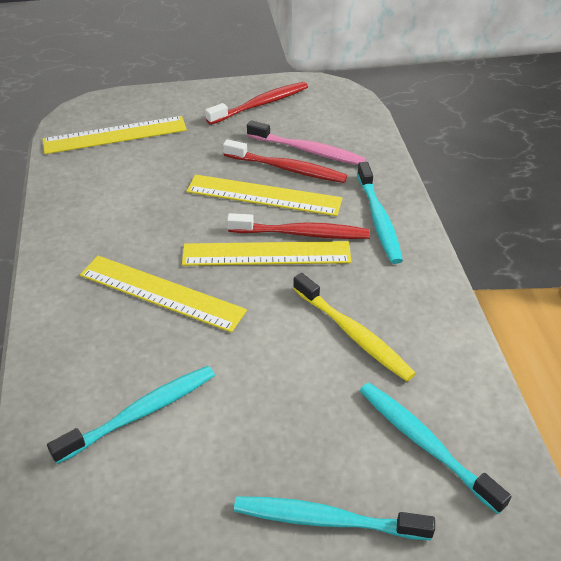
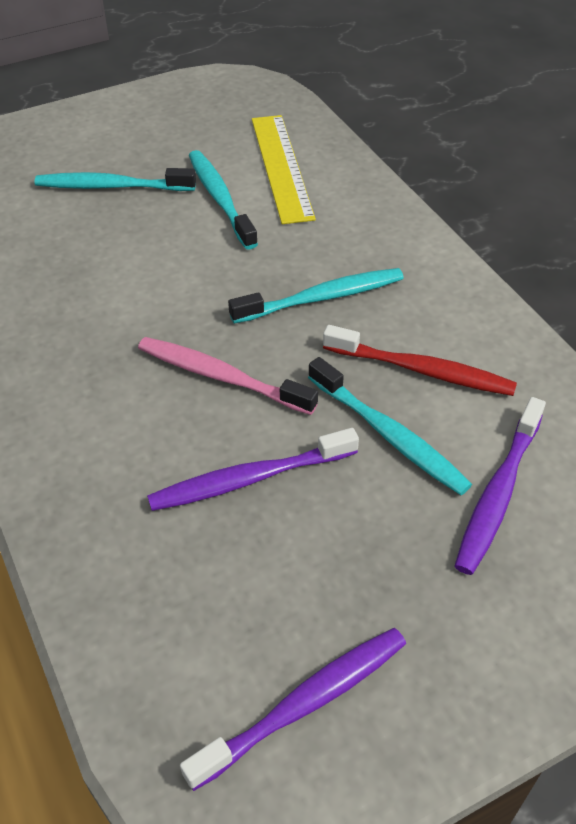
purple toothbrush: none = 0 -> [147,428,359,511] [180,628,406,791] [455,397,546,575] = 3
red toothbrush: [205,82,308,125] [223,139,347,183] [227,213,370,239] = 3 -> [323,325,517,396] = 1
yellow ruler: [43,116,187,154] [80,256,247,333] [182,241,352,266] [187,175,342,216] = 4 -> [252,115,316,224] = 1
yellow toothbrush: [293,273,416,381] = 1 -> none = 0

